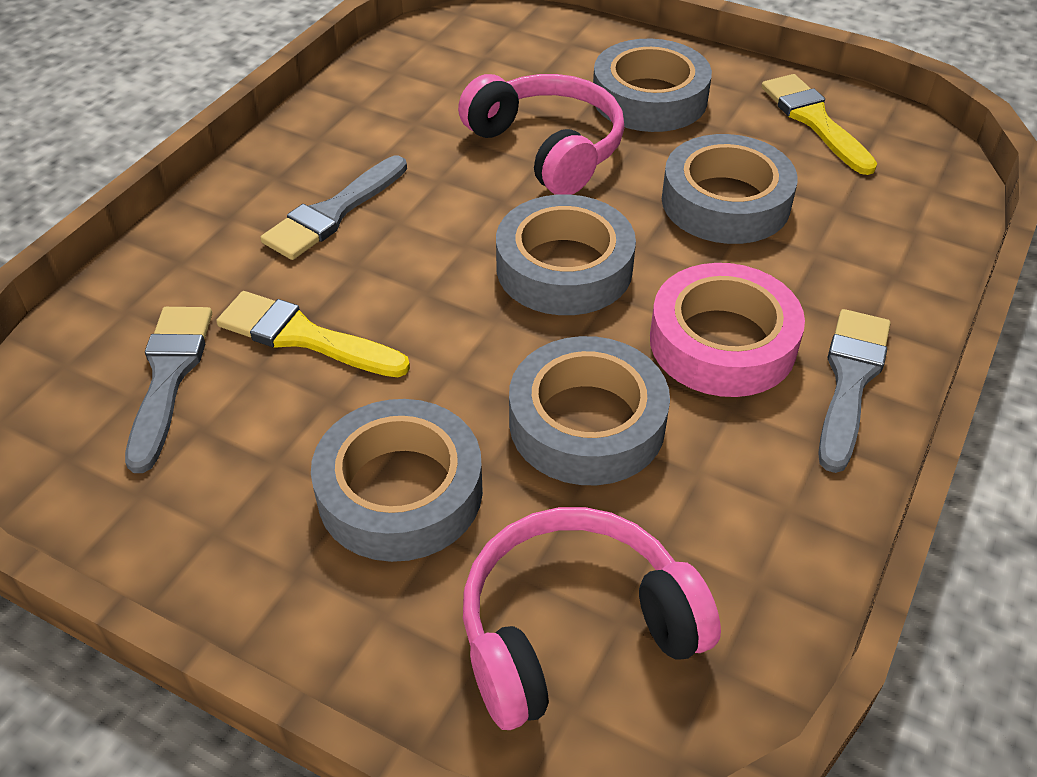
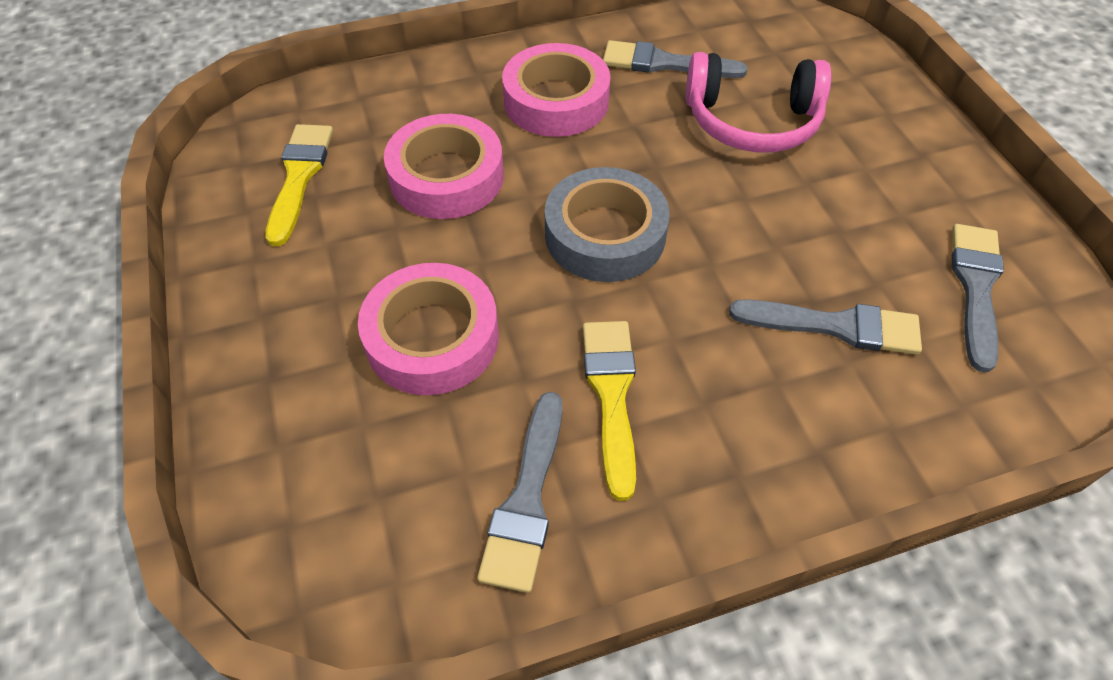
grey brush: [125,307,212,473] [260,156,407,260] [818,309,891,473] = 3 -> [477,392,563,593] [603,40,748,78] [729,299,922,355] [952,224,1004,373] = 4
grey tape: [311,399,483,562] [496,194,636,315] [509,336,670,485] [593,39,712,132] [662,134,798,244] = 5 -> [545,167,670,282] = 1
pink headphones: [458,74,625,195] [463,507,721,730] = 2 -> [686,52,832,153] = 1
pink tape: [650,263,805,397] = 1 -> [358,263,499,395] [384,114,504,219] [502,43,611,137] = 3

